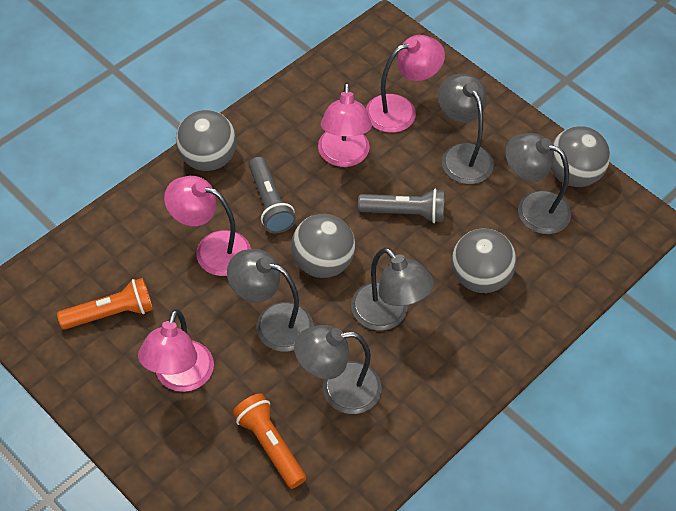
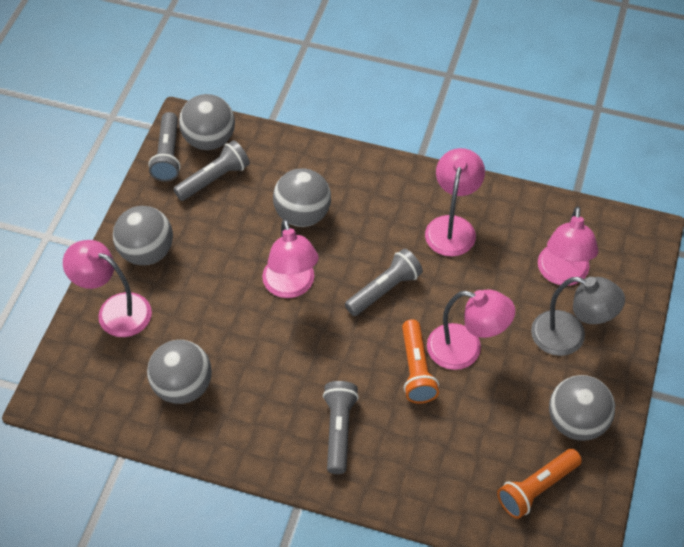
grey ball: [176,110,237,171] [291,214,355,278] [452,229,517,293] [551,126,610,187] = 4 -> [113,206,173,265] [147,340,212,404] [179,94,235,150] [273,168,331,227] [549,375,615,441] = 5
grey flashlight: [249,157,296,233] [358,189,444,223] = 2 -> [148,112,180,182] [173,140,250,201] [323,381,359,474] [345,249,423,316] = 4
grey lamp: [227,249,313,352] [294,325,382,414] [351,248,434,331] [438,74,494,184] [505,133,571,234] = 5 -> [531,277,625,356] = 1
pink lamp: [138,309,214,392] [164,176,251,276] [318,83,372,167] [366,35,445,133] = 4 -> [63,240,152,337] [262,219,319,298] [425,148,485,257] [427,289,515,370] [538,206,599,286] = 5

